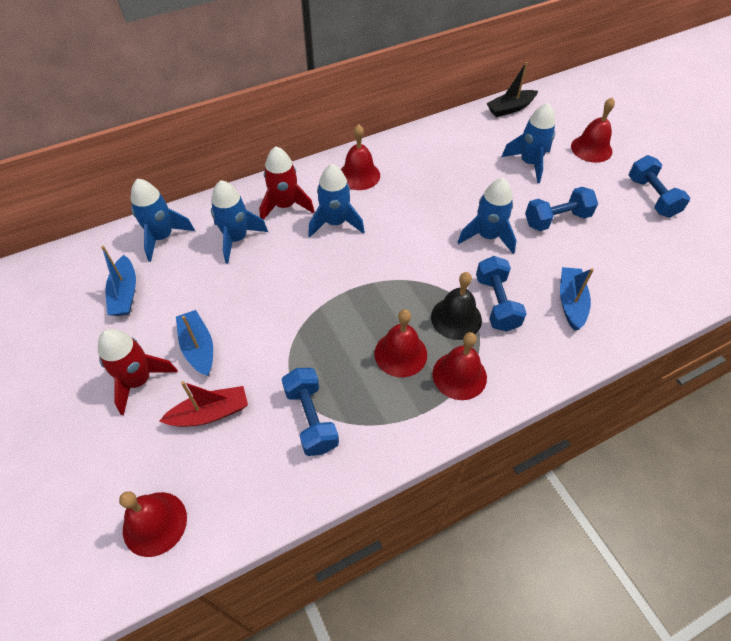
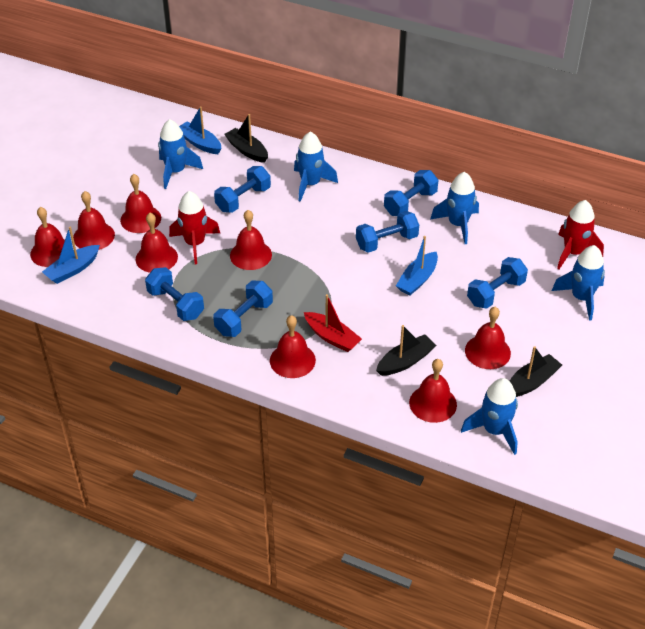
black bell: [431,272,482,340] = 1 -> none = 0
black boat: [486,62,538,117] = 1 -> [224,114,268,163] [376,325,436,376] [510,346,562,397] = 3
blue dumbbell: [281,368,339,456] [476,256,527,332] [525,187,598,231] [628,155,690,218] = 4 -> [145,267,204,321] [213,281,273,337] [214,166,271,213] [356,211,419,253] [384,170,438,216] [467,257,528,309] = 6
red bell: [119,491,187,557] [341,124,380,190] [374,309,427,377] [432,332,487,400] [571,97,615,163] = 5 -> [30,207,65,267] [73,191,115,250] [120,174,161,233] [136,213,178,273] [230,210,272,270] [270,315,316,378] [409,359,457,423] [465,307,511,369] = 8

